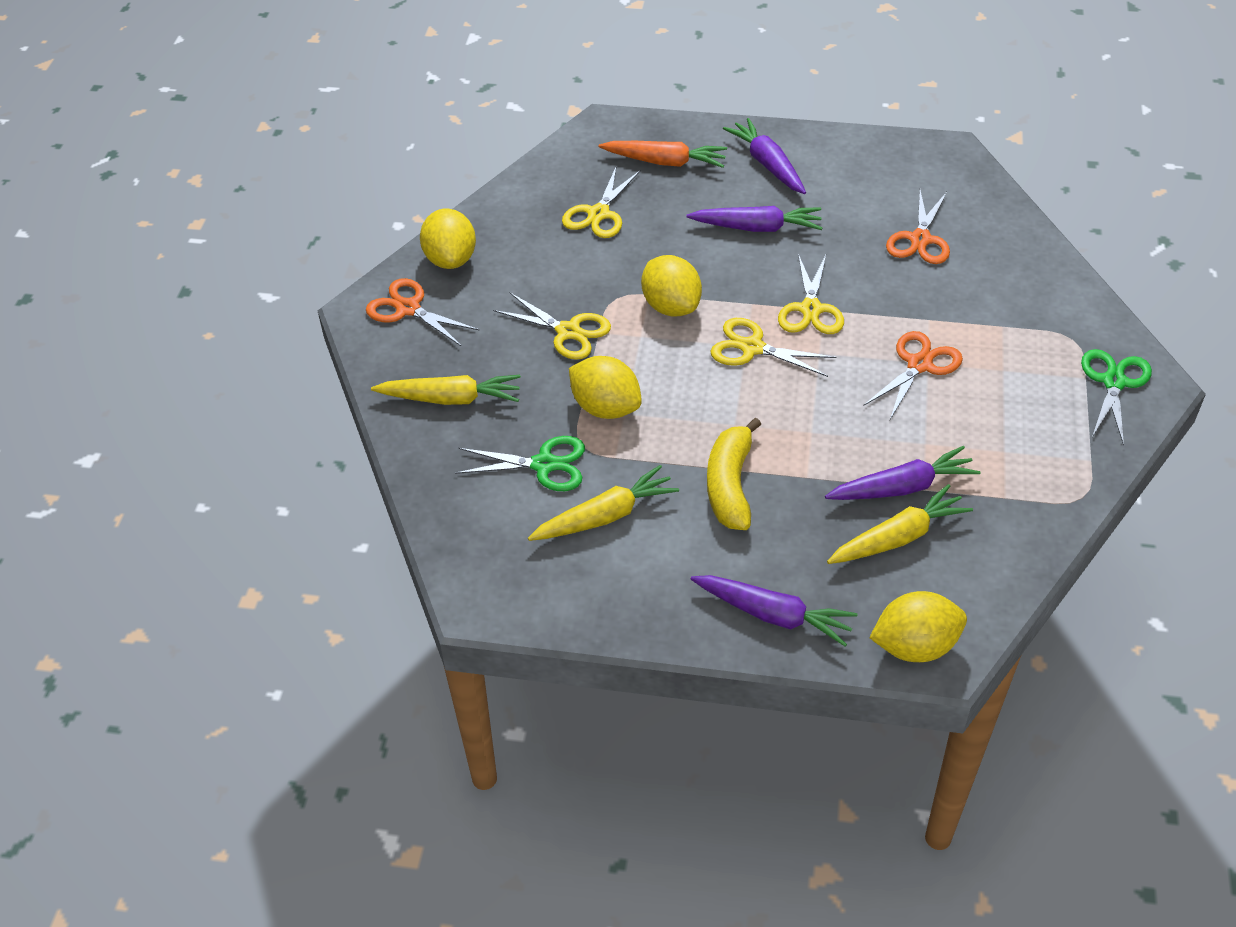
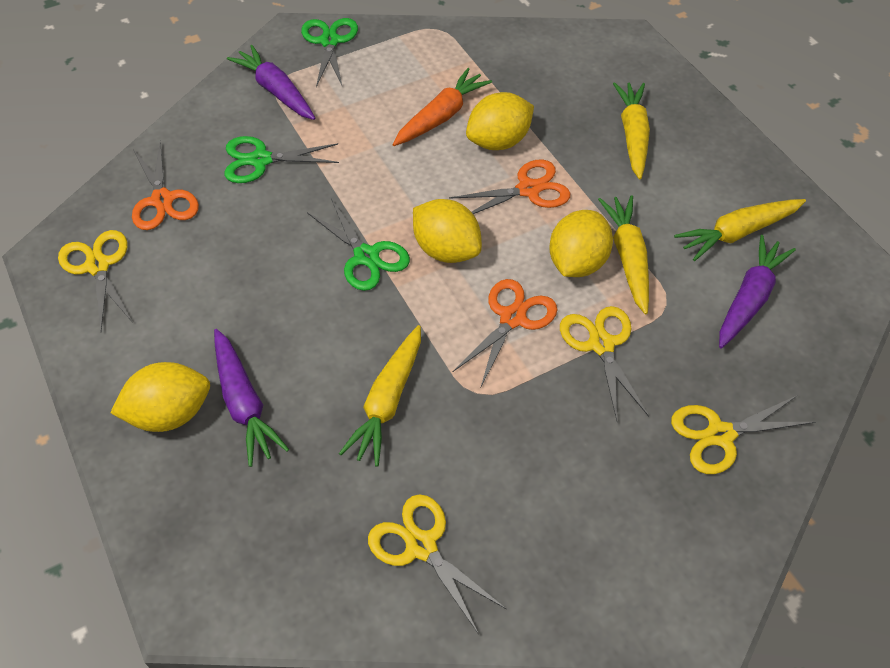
green scissors: [455,436,585,491] [1081,349,1152,446] = 2 -> [224,136,339,183] [301,18,358,87] [307,198,410,291] = 3
purple carrot: [687,206,822,232] [691,575,858,646] [723,118,806,194] [825,446,980,500] = 4 -> [214,329,289,467] [227,45,315,120] [719,235,796,348] = 3
yellow banana: [707,418,762,530] = 1 -> none = 0
yellow carrot: [371,375,521,405] [528,465,679,541] [827,484,973,564] = 3 -> [339,325,421,467] [598,195,649,315] [613,82,650,180] [674,199,806,261] = 4

